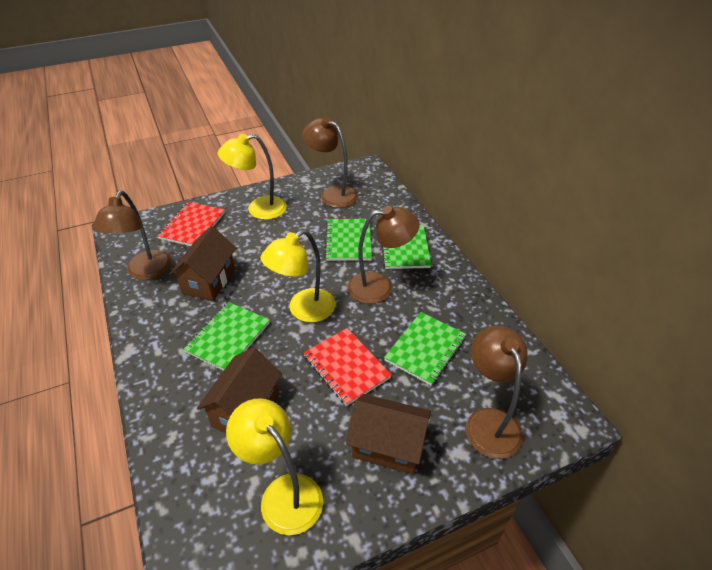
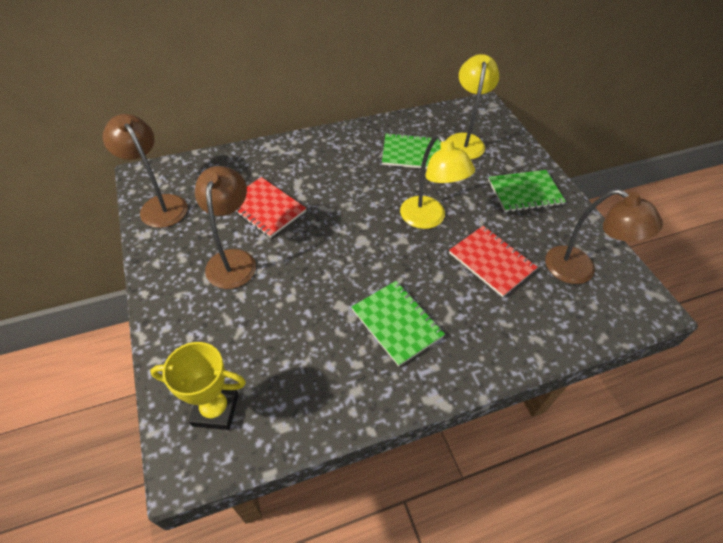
brown house: [169,226,236,301] [197,347,282,433] [346,394,431,474] = 3 -> none = 0
brown lamp: [93,191,171,280] [302,117,358,208] [348,206,420,304] [465,326,528,459] = 4 -> [103,114,188,228] [195,166,256,289] [545,189,663,284] = 3
green notebook: [184,302,270,371] [324,219,372,261] [381,225,431,269] [384,312,466,385] = 4 -> [352,281,445,366] [382,133,441,169] [488,170,566,212] = 3
yellow lamp: [218,134,287,220] [226,398,323,535] [261,229,335,322] = 3 -> [400,134,475,229] [447,54,499,159] = 2
yellow trophy: none = 0 -> [150,342,246,430] = 1

